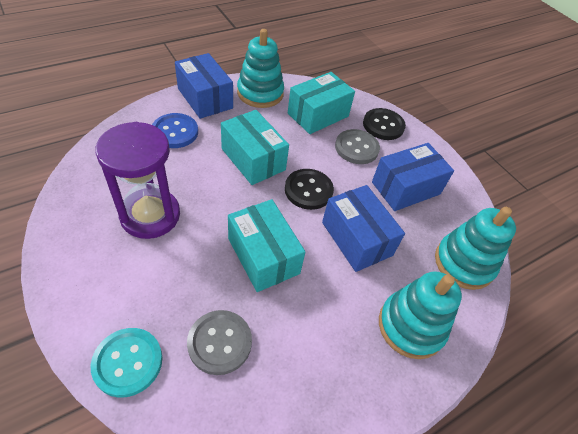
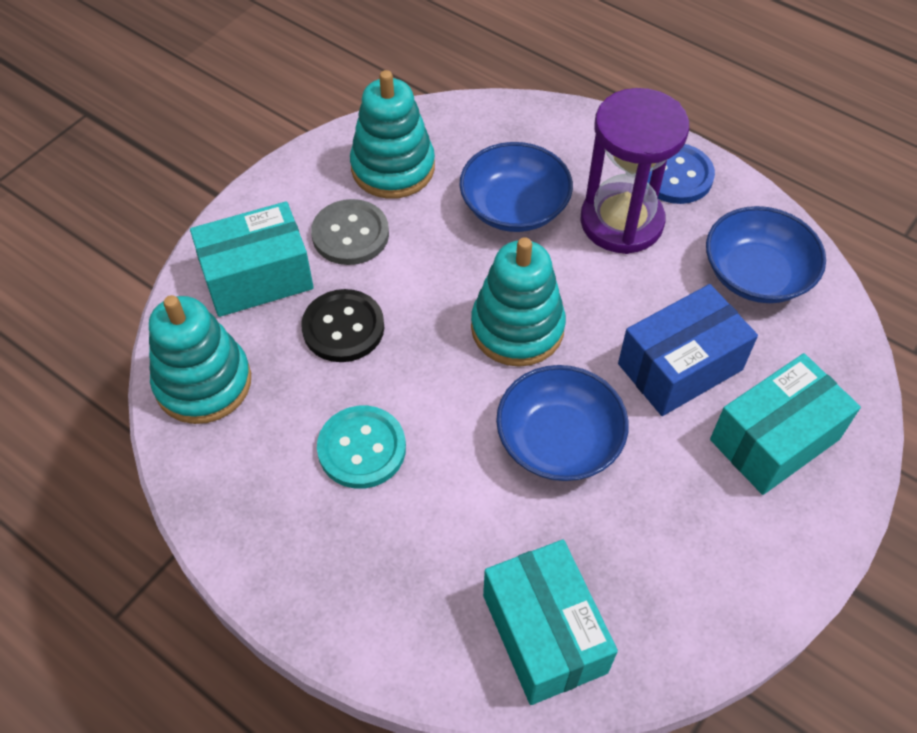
black button: [285,169,334,210] [363,108,406,140] = 2 -> [301,289,384,362] = 1
blue bowl: none = 0 -> [459,142,573,232] [496,365,629,481] [706,206,826,303] = 3
blue box: [175,53,233,119] [322,185,405,272] [372,143,454,211] = 3 -> [618,284,758,416] = 1
grey button: [187,310,252,375] [335,129,380,164] = 2 -> [311,199,389,265] = 1

